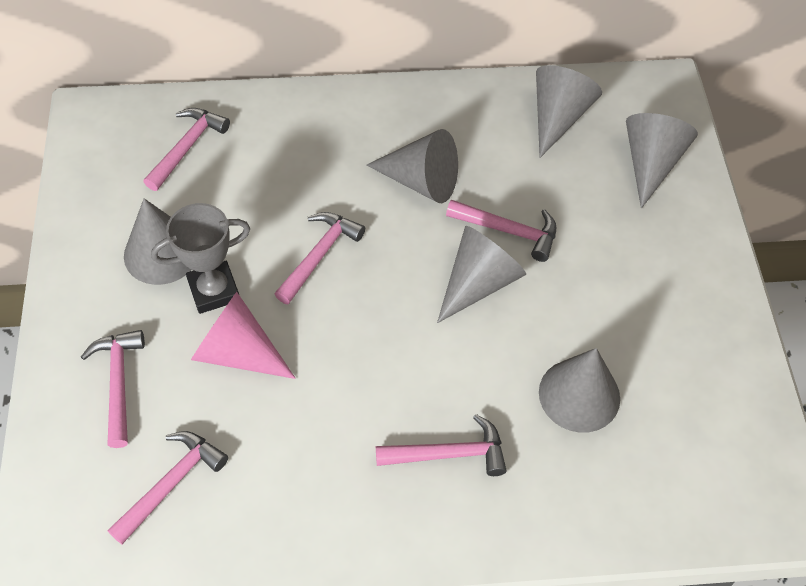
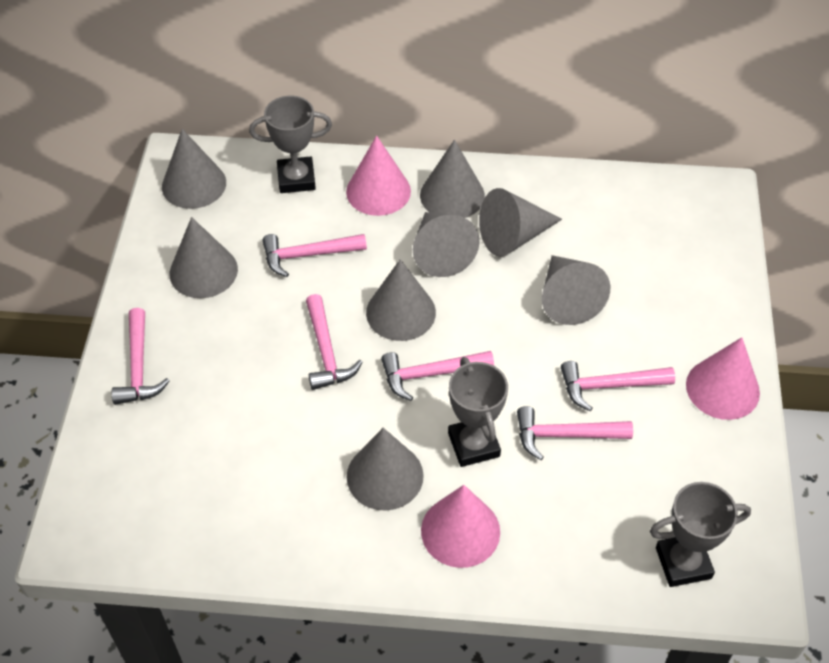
grey cone: [124,198,192,285] [367,129,458,203] [437,226,526,323] [536,65,602,158] [539,348,620,433] [626,113,698,208] = 6 -> [162,129,226,209] [170,217,238,298] [347,428,424,511] [366,259,436,341] [413,212,479,277] [420,140,485,218] [479,188,562,257] [542,255,610,325] = 8
grey trophy: [151,203,250,314] = 1 -> [249,96,332,193] [448,357,508,467] [650,482,751,587] = 3
pink cone: [191,292,296,379] = 1 -> [346,136,411,216] [421,485,500,568] [686,337,760,420] = 3

